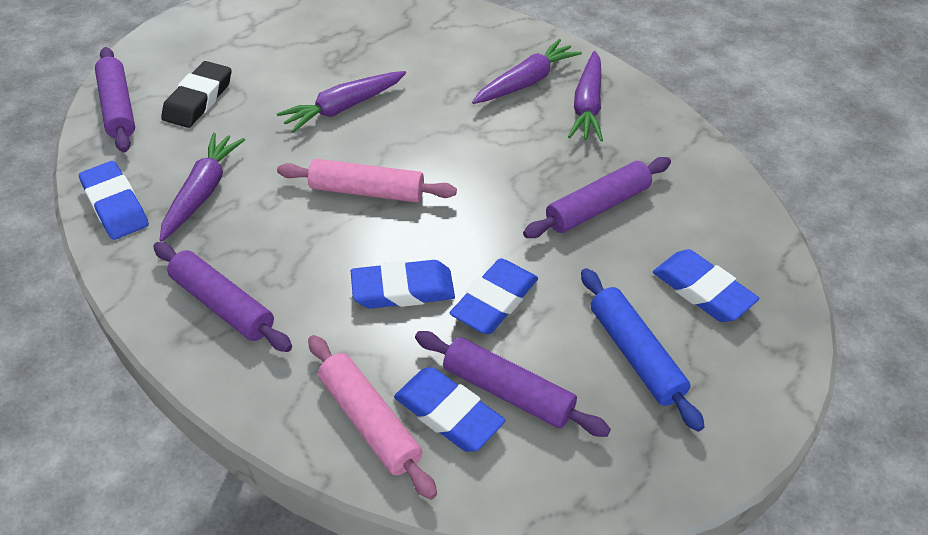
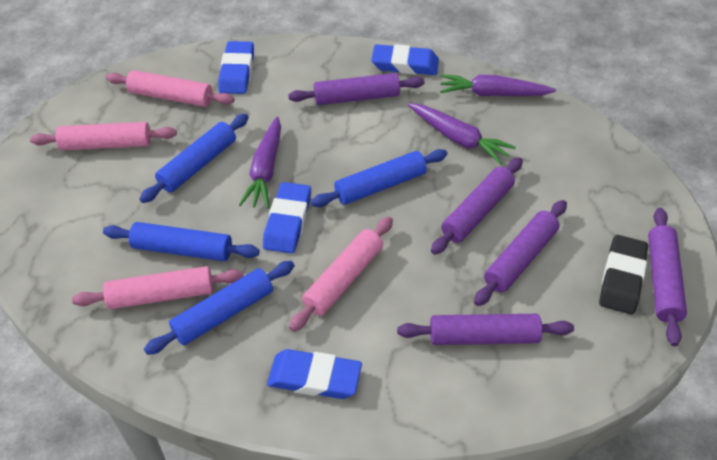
blue eraser: [79,161,149,240] [351,260,455,309] [394,367,505,452] [450,258,538,334] [653,249,759,322] = 5 -> [218,41,254,94] [263,182,311,254] [267,349,362,399] [371,44,439,75] = 4
blue rolling pin: [581,268,705,432] = 1 -> [103,222,260,261] [140,114,249,203] [144,261,295,355] [311,149,447,207] = 4
pink rolling pin: [277,159,457,202] [308,335,437,500] = 2 -> [30,122,177,150] [72,266,244,309] [106,70,234,107] [289,217,393,332] = 4
purple carrot: [160,133,245,242] [277,71,406,133] [472,39,582,104] [568,51,603,141] = 4 -> [239,116,281,208] [408,103,516,165] [440,74,556,96] = 3
purple rolling pin: [95,47,135,153] [153,242,292,352] [415,331,611,437] [523,157,671,238] = 4 -> [288,73,425,105] [397,314,574,345] [431,157,523,255] [474,200,567,306] [648,208,687,346] = 5

